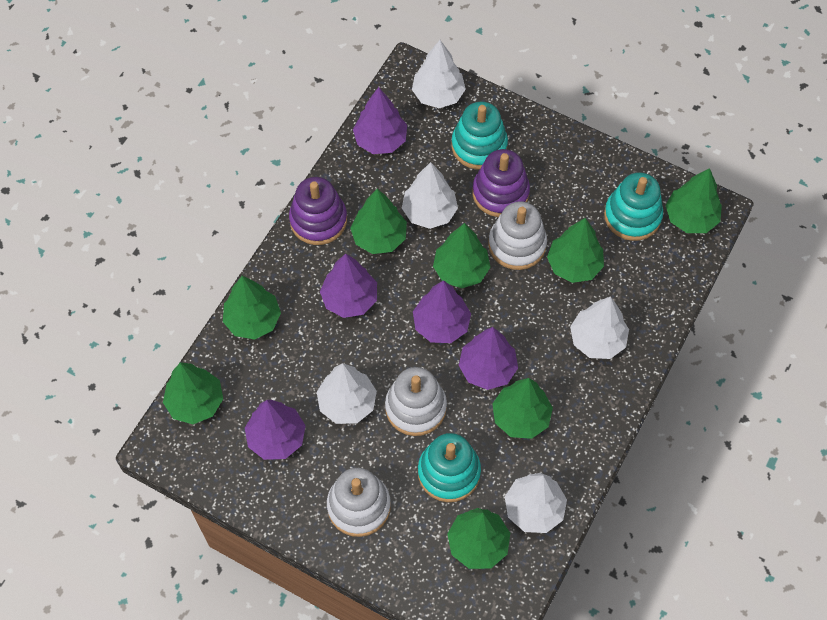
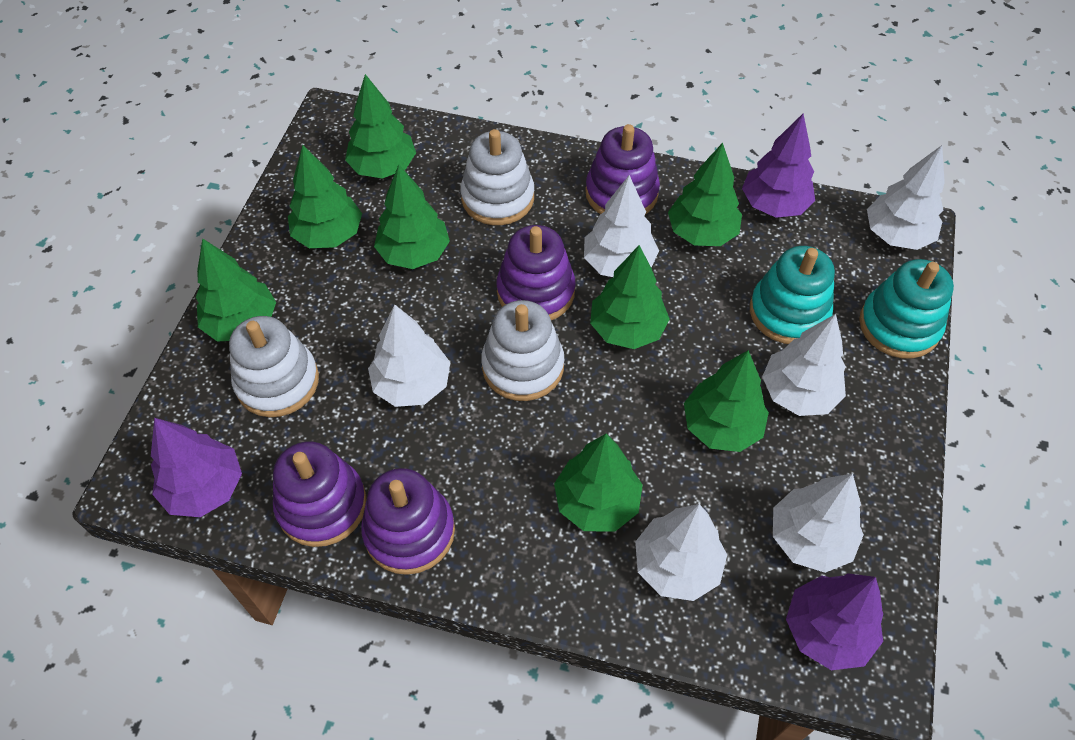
purple stacking toy: [289,177,347,245] [472,149,530,217] = 2 -> [273,441,367,547] [361,468,455,575] [497,225,576,320] [585,124,660,214] = 4
purple tree: [245,400,306,460] [320,253,377,318] [353,87,407,154] [413,280,471,343] [459,327,518,390] = 5 -> [151,418,242,517] [742,114,815,218] [786,573,884,670] = 3
turquoise stacking toy: [418,433,481,502] [452,101,508,169] [604,172,663,241] = 3 -> [750,246,835,344] [859,259,954,359] = 2
white tree: [317,363,377,424] [402,162,458,229] [412,40,466,108] [505,473,567,533] [570,296,629,359] = 5 -> [368,305,450,407] [584,175,659,277] [635,504,727,601] [762,314,846,416] [773,474,864,573] [867,145,945,250] = 6

